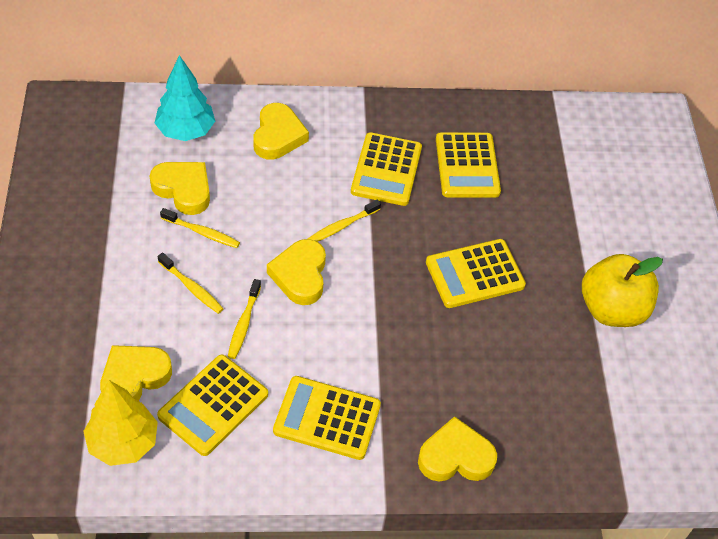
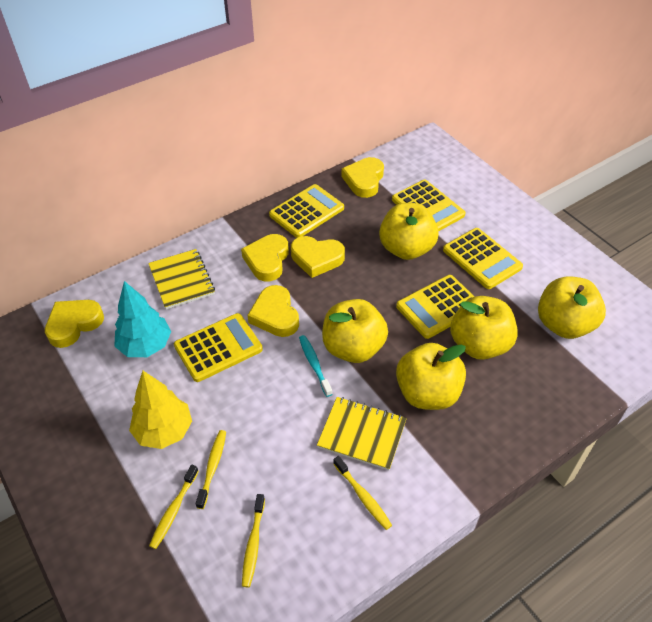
turquoise toothbrush: none = 0 -> [299,335,332,397] = 1
yellow apple: [582,254,663,327] = 1 -> [322,299,388,363] [379,203,439,260] [396,343,466,410] [450,296,518,360] [538,276,606,339] = 5
yellow notebook: none = 0 -> [148,249,215,309] [317,397,407,470] = 2

